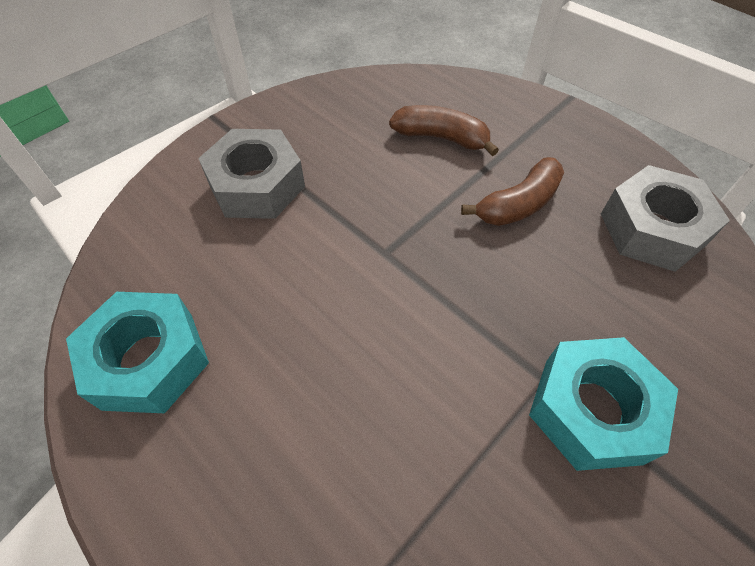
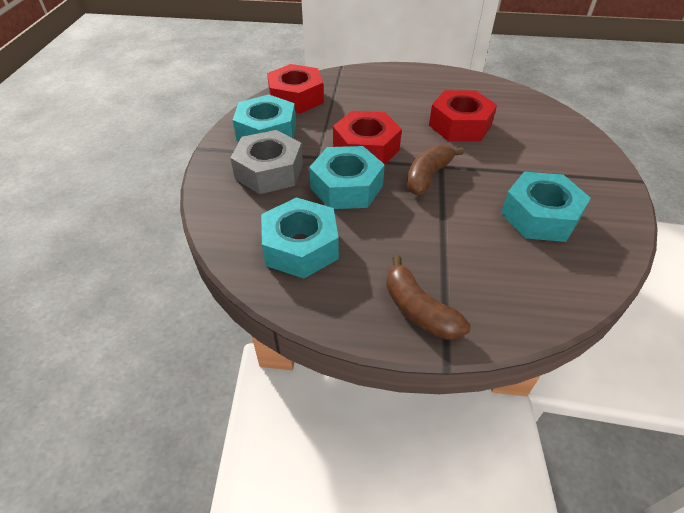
grey nut: [198,129,305,219] [601,165,730,272] = 2 -> [230,130,303,194] = 1
red nut: none = 0 -> [267,64,324,114] [333,111,402,164] [429,90,497,141] = 3
turquoise nut: [66,292,209,413] [529,337,678,471] = 2 -> [233,94,296,142] [261,198,339,279] [309,146,385,209] [501,171,591,242] = 4

